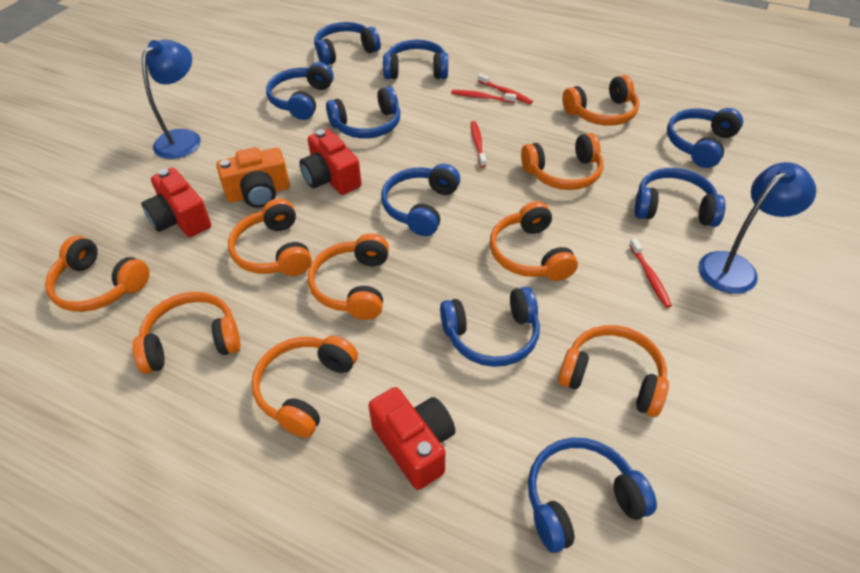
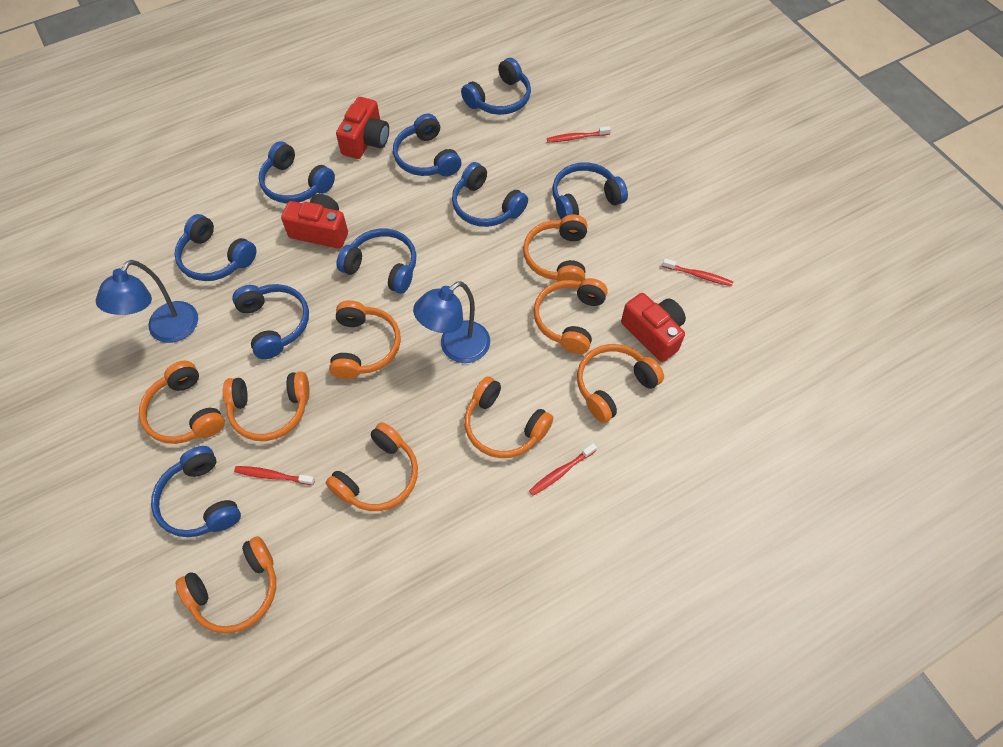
orange camera: [217,147,290,208] = 1 -> none = 0

